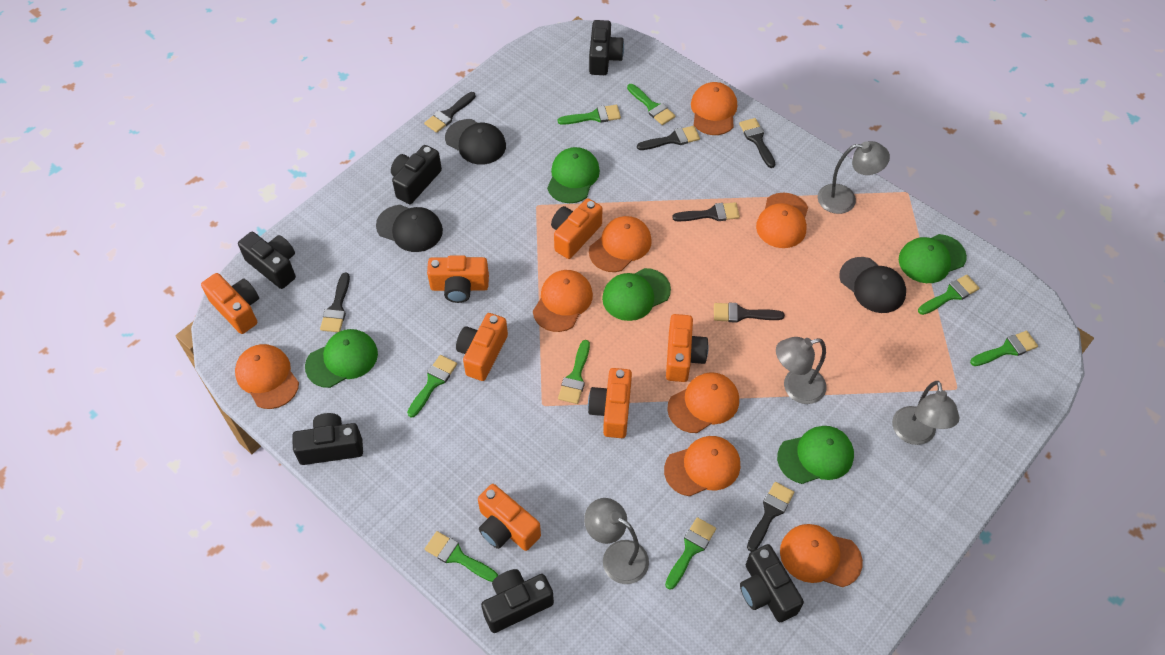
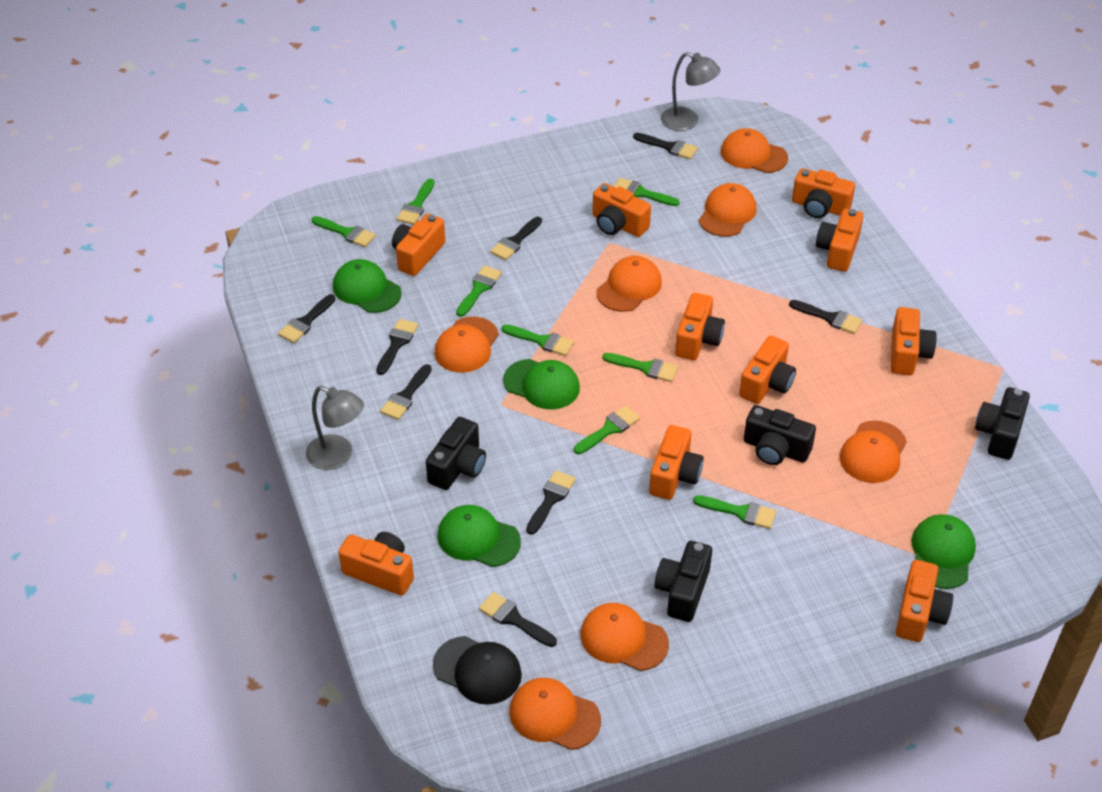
black brush: [320,273,350,332] [424,92,476,133] [637,126,700,150] [672,202,740,221] [714,303,785,323] [739,118,775,168] [747,482,794,551] = 7 -> [278,294,336,343] [376,319,418,375] [380,364,432,420] [479,592,557,647] [490,217,542,260] [526,470,576,535] [633,133,698,159] [789,300,862,334] = 8
black camera: [238,232,296,289] [292,413,363,465] [391,145,442,204] [481,569,554,633] [589,20,624,75] [740,544,804,622] = 6 -> [426,417,486,490] [654,541,712,622] [744,405,816,465] [975,387,1030,460] = 4
black cap: [376,205,443,252] [445,119,506,165] [839,257,906,313] = 3 -> [433,636,522,705] = 1
green cap: [305,329,378,388] [547,147,600,203] [602,268,671,321] [777,426,854,484] [899,234,967,283] = 5 -> [333,259,402,313] [437,505,521,567] [503,359,580,409] [911,514,976,589] = 4
grey lamp: [584,498,649,584] [776,337,826,404] [818,141,890,214] [892,381,959,445] = 4 -> [306,386,364,470] [661,52,720,131] = 2
orange camera: [201,273,259,334] [427,255,489,303] [456,313,508,381] [478,484,541,551] [551,198,602,259] [588,368,632,438] [666,314,708,382] = 7 -> [338,532,414,596] [392,214,445,276] [592,183,651,237] [649,425,704,500] [675,293,725,360] [739,336,796,404] [792,168,855,218] [816,209,863,272] [891,307,937,375] [896,560,953,642] = 10
orange cap: [235,344,299,409] [533,270,593,332] [589,216,652,272] [664,436,740,496] [667,372,739,433] [691,82,737,135] [756,193,808,248] [780,524,863,587] = 8 -> [435,317,499,373] [509,678,601,750] [580,603,669,671] [597,256,662,312] [699,183,757,237] [721,128,788,173] [840,421,907,483] = 7

